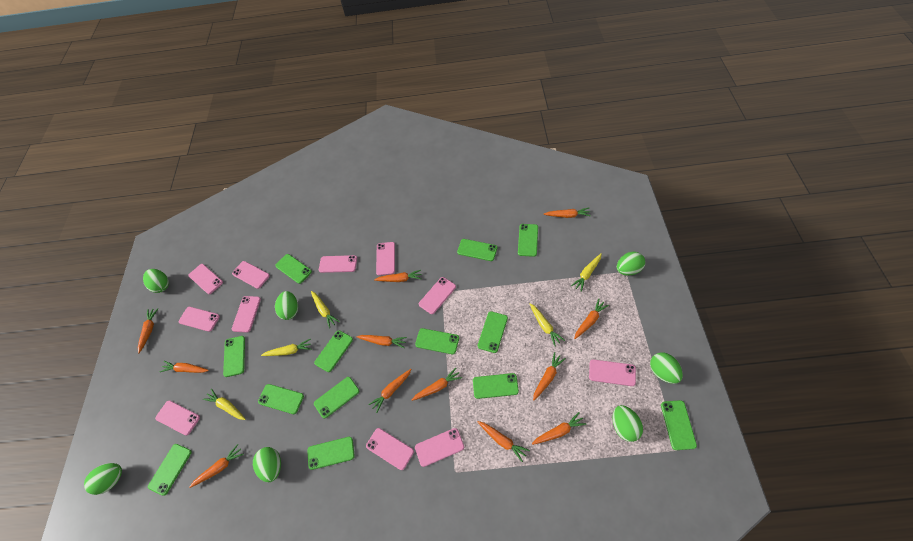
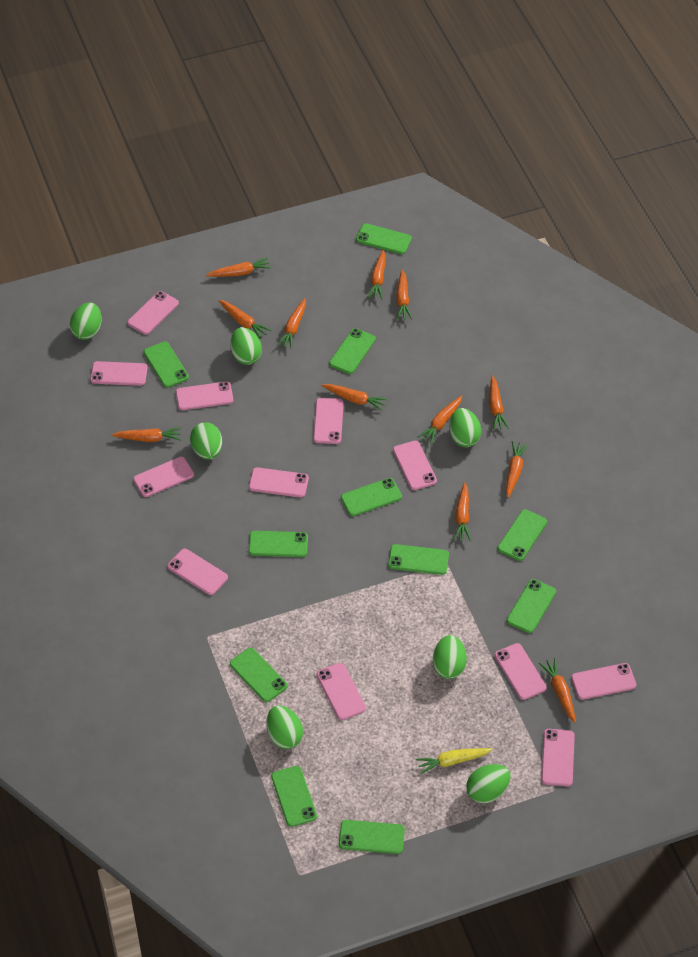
green phone: [148,444,192,496] [223,336,245,377] [258,384,304,414] [275,254,312,284] [307,437,355,470] [314,330,353,372] [314,377,359,418] [415,328,459,354] [457,239,497,261] [473,373,519,399] [478,311,508,353] [518,224,538,257] [661,400,697,450] = 13 -> [144,341,189,388] [230,648,288,702] [249,531,308,557] [271,766,317,827] [329,328,376,374] [339,820,405,854] [341,478,402,516] [356,223,412,254] [388,544,449,575] [498,509,547,561] [507,579,556,633] = 11
pink phone: [155,400,200,436] [179,307,220,332] [188,264,223,294] [232,261,270,289] [232,296,261,333] [319,255,357,273] [366,428,414,470] [376,242,395,276] [415,428,464,467] [419,277,456,314] [589,359,636,386] = 11 -> [90,361,147,386] [127,291,179,335] [133,457,194,497] [167,549,228,595] [176,382,233,410] [249,467,309,498] [313,398,344,444] [317,663,366,720] [393,441,437,490] [494,643,546,700] [541,729,575,787] [571,663,636,700] = 12
yellow carrot: [203,389,246,420] [261,339,311,356] [311,291,340,328] [530,303,565,347] [571,254,602,292] = 5 -> [416,748,493,775] = 1

